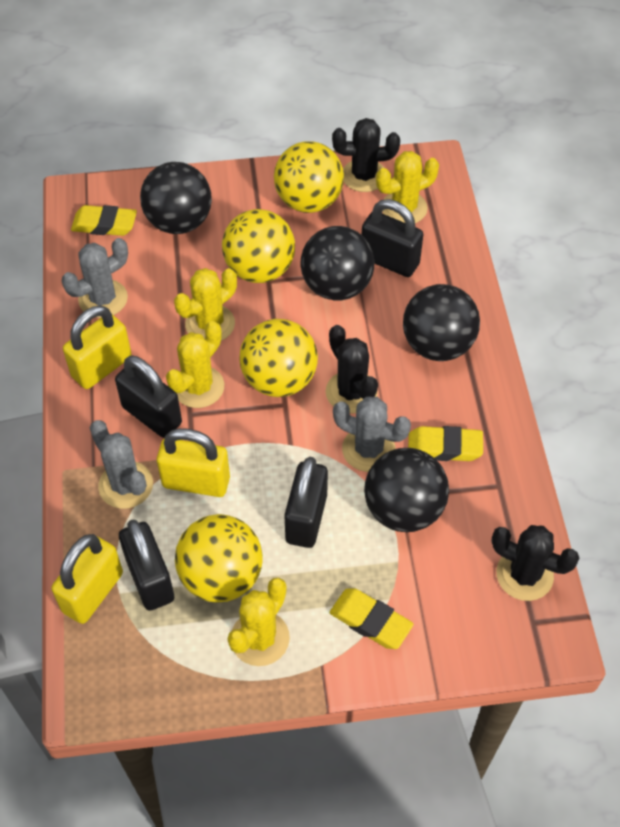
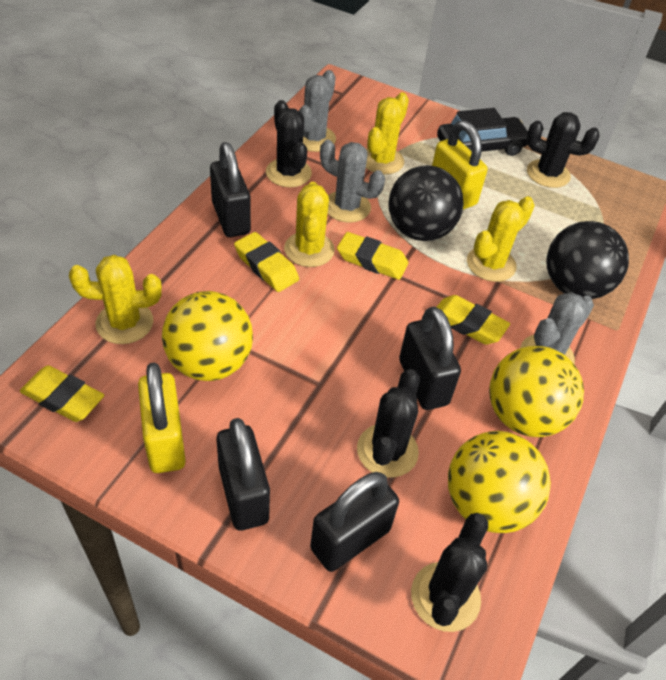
black ball: [140,162,212,234] [300,226,374,300] [364,448,449,532] [403,284,480,361] = 4 -> [388,165,464,241] [546,221,629,299] = 2
black cactus: [325,325,378,414] [332,118,400,192] [491,525,579,601] = 3 -> [266,100,312,187] [357,369,420,478] [411,513,488,632] [527,112,600,188] = 4
black car: none = 0 -> [437,108,528,156] = 1
yellow ball: [175,514,263,603] [222,209,295,283] [239,319,318,397] [274,141,344,213] = 4 -> [162,291,253,381] [448,431,551,533] [489,346,584,437] = 3
yellow eraser: [71,205,137,236] [330,588,414,649] [408,426,483,461] = 3 -> [20,365,104,422] [234,232,299,292] [337,232,408,280] [437,295,510,345] = 4
yellow padlock: [51,534,123,624] [63,305,132,389] [157,428,230,497] = 3 -> [138,363,186,473] [432,121,488,209] = 2

